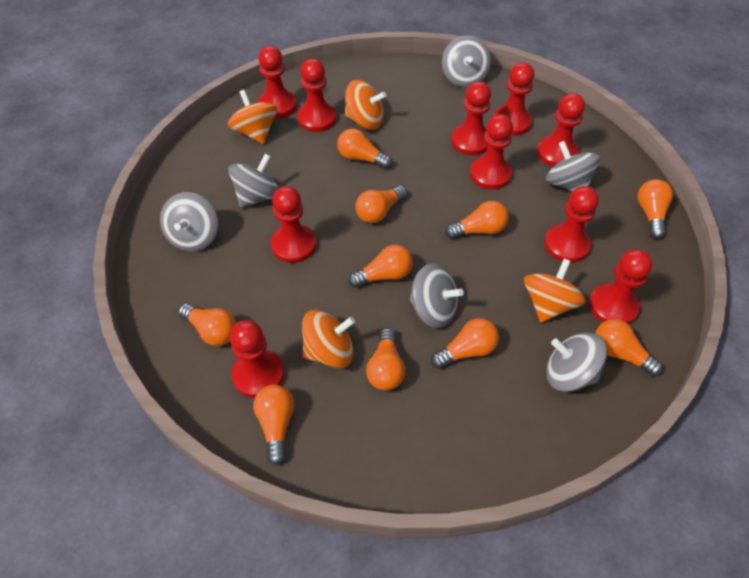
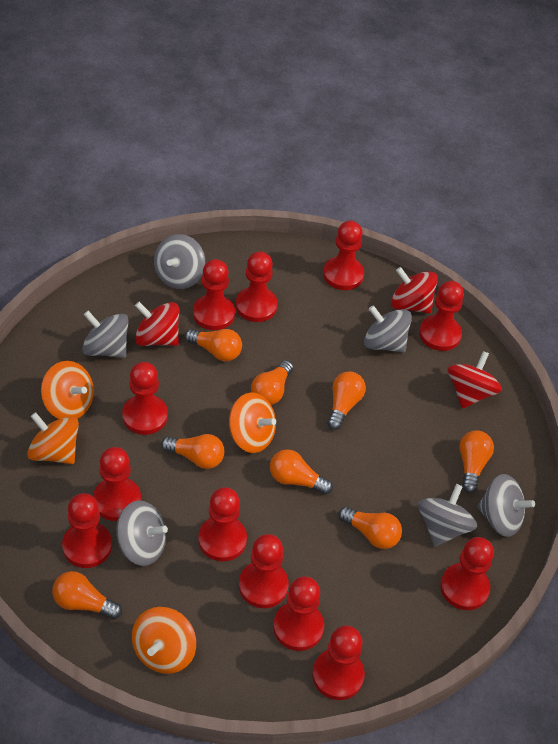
orange light bulb: [178,303,236,346] [253,385,294,465] [337,128,392,169] [348,245,413,288] [355,186,407,223] [366,328,405,390] [431,318,499,369] [445,201,508,239] [595,319,663,376] [638,179,673,239] = 10 -> [52,571,122,619] [161,434,224,469] [185,329,242,361] [251,360,293,405] [270,449,333,495] [327,371,366,430] [338,506,402,549] [459,430,494,493] = 8
red pawn: [230,320,284,398] [258,46,297,119] [271,186,316,263] [297,59,336,132] [451,81,491,156] [470,114,513,190] [493,62,534,136] [537,93,585,167] [544,186,599,263] [589,249,652,324] = 10 -> [62,493,112,568] [93,447,141,521] [122,362,168,435] [193,259,235,330] [198,487,247,561] [236,251,278,322] [239,534,289,608] [273,576,324,651] [312,625,365,700] [323,221,364,290] [419,281,464,351] [440,537,494,610] = 12
red spinning top: none = 0 -> [135,302,179,346] [391,267,438,313] [448,351,502,409] = 3

